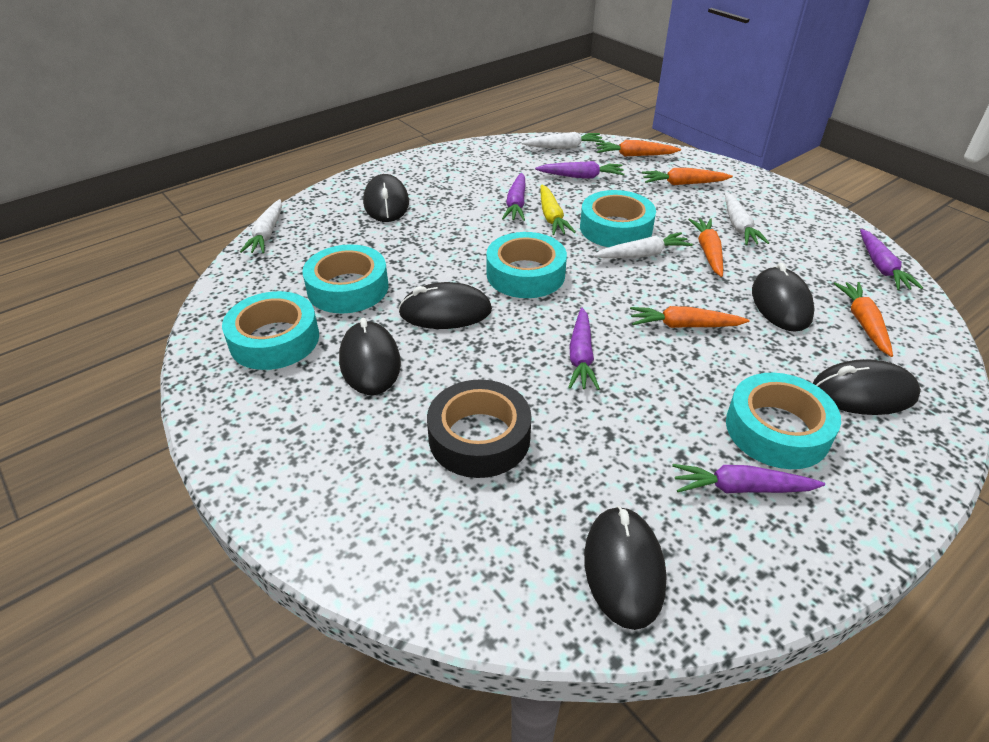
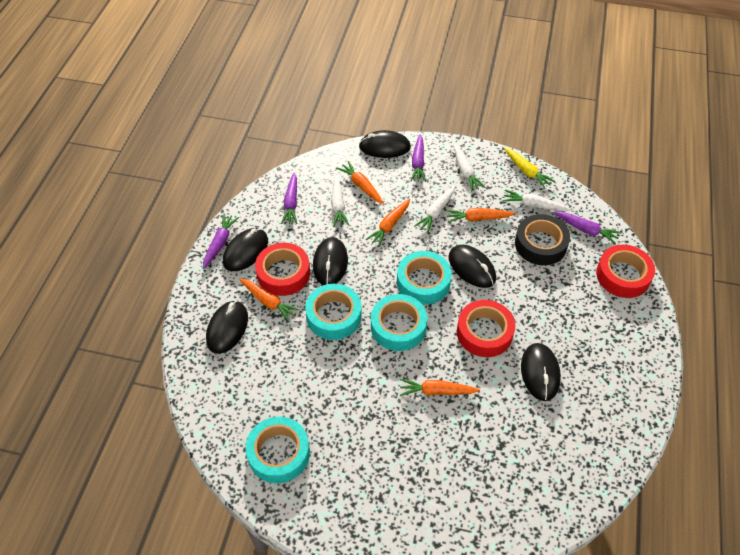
purple carrot: [502,173,525,221] [535,161,624,179] [568,308,600,390] [672,464,825,493] [860,229,923,290] = 5 -> [203,214,239,269] [281,173,298,224] [410,135,426,182] [553,211,621,244] = 4
red tape: none = 0 -> [255,243,310,296] [457,300,515,357] [596,245,655,298] = 3
turquoise tape: [222,291,319,370] [302,244,388,313] [486,232,567,298] [580,190,656,247] [726,373,841,469] = 5 -> [245,417,310,483] [305,284,362,340] [371,294,427,351] [397,251,452,305] = 4

